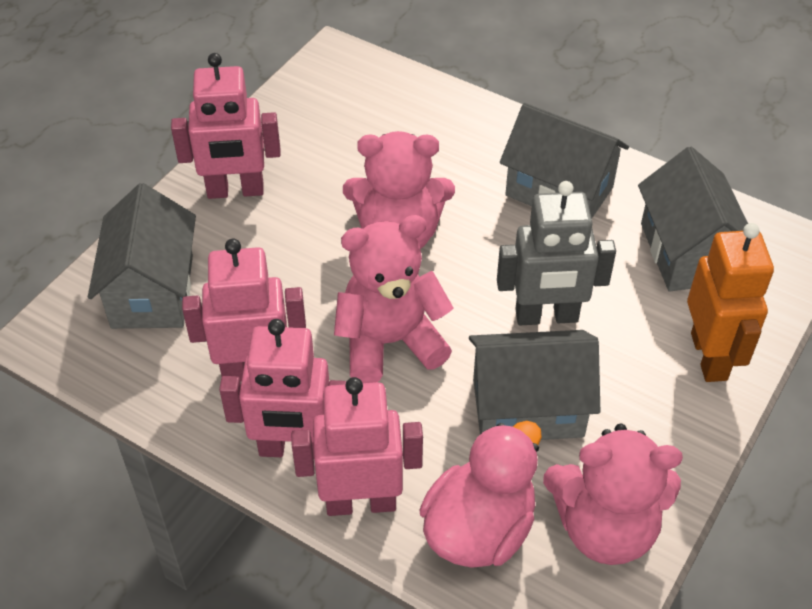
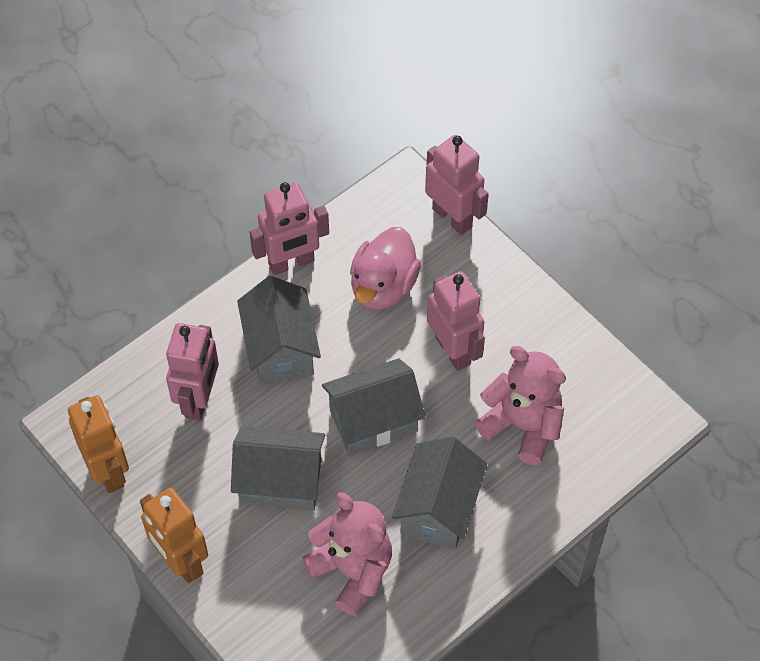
grey robot: [497,181,616,325] = 1 -> none = 0
orange robot: [687,223,774,382] = 1 -> [68,395,129,493] [140,487,208,583] = 2
pink teddy bear: [334,215,454,383] [343,131,455,249] [543,424,683,565] = 3 -> [302,492,392,616] [475,346,566,465] = 2

